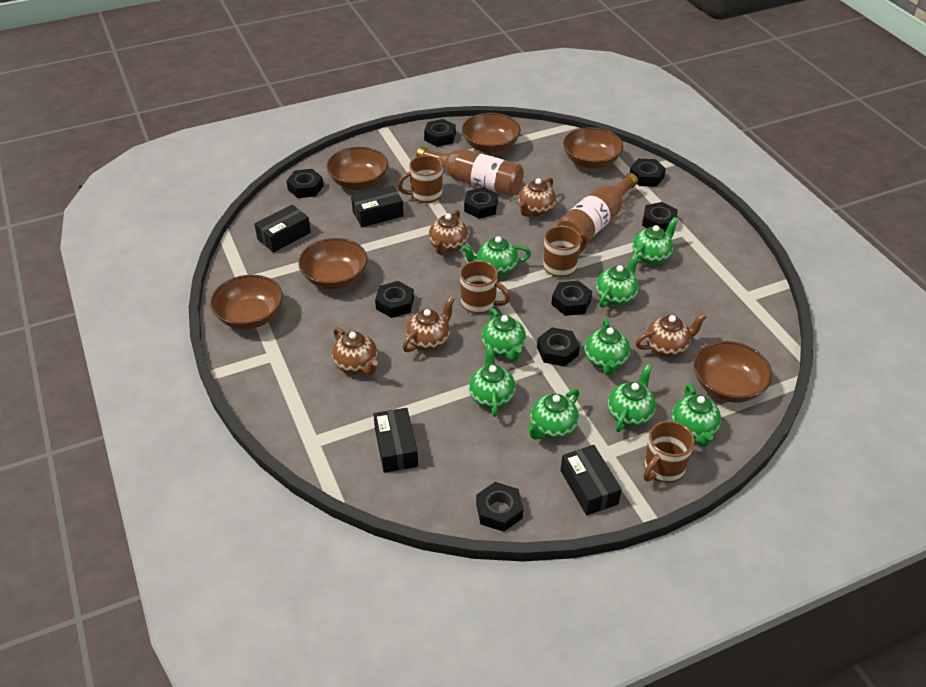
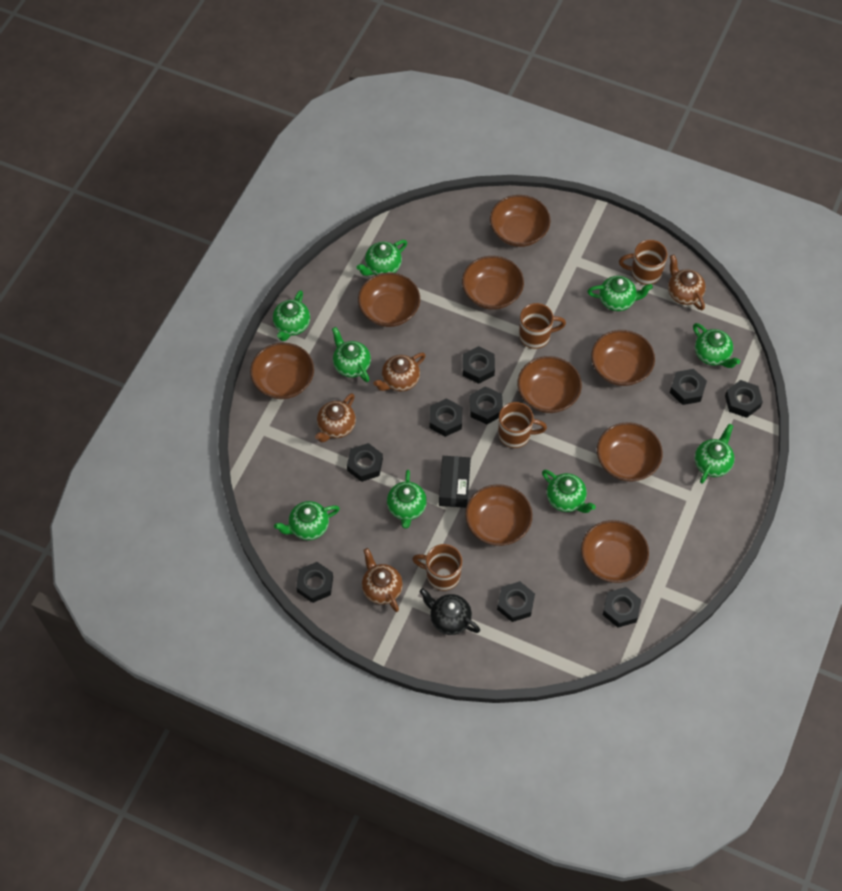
black box: [254,204,311,253] [351,186,404,227] [373,408,418,473] [560,445,622,515] = 4 -> [439,456,471,508] = 1
black teapot: none = 0 -> [420,588,480,635] = 1
brown bottle: [416,147,524,197] [557,173,638,247] = 2 -> none = 0
brown bowl: [210,275,283,329] [298,238,367,289] [326,147,388,190] [462,113,521,153] [563,127,624,169] [694,341,772,403] = 6 -> [250,343,314,399] [358,272,420,327] [462,256,524,310] [465,484,532,546] [490,195,551,247] [518,356,582,413] [581,520,649,583] [591,330,655,386] [597,422,663,482] = 9
brown teapot: [332,327,378,375] [402,297,454,352] [429,210,468,255] [518,177,556,217] [636,313,707,357] = 5 -> [315,393,356,442] [362,548,403,612] [373,353,426,392] [668,254,706,310] = 4

